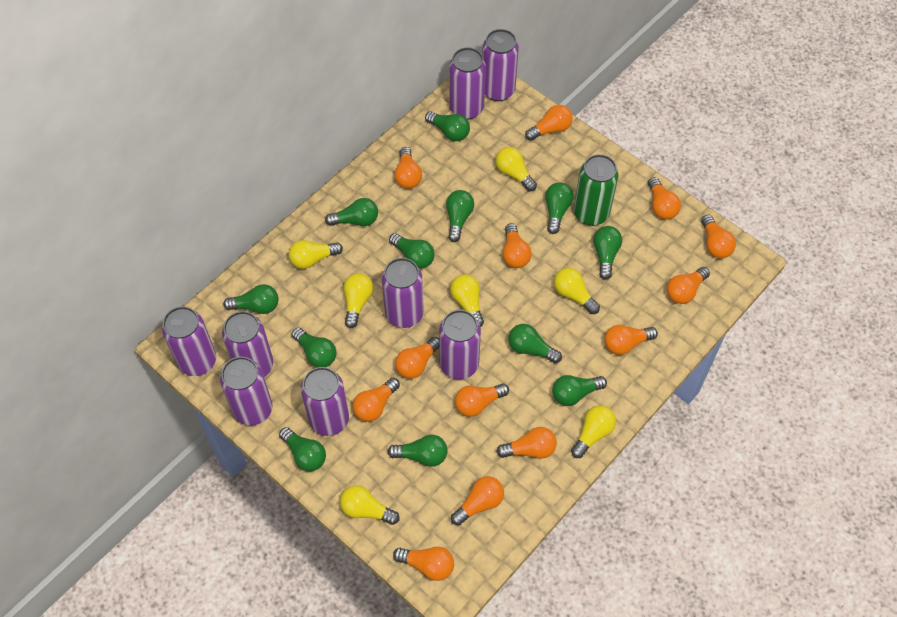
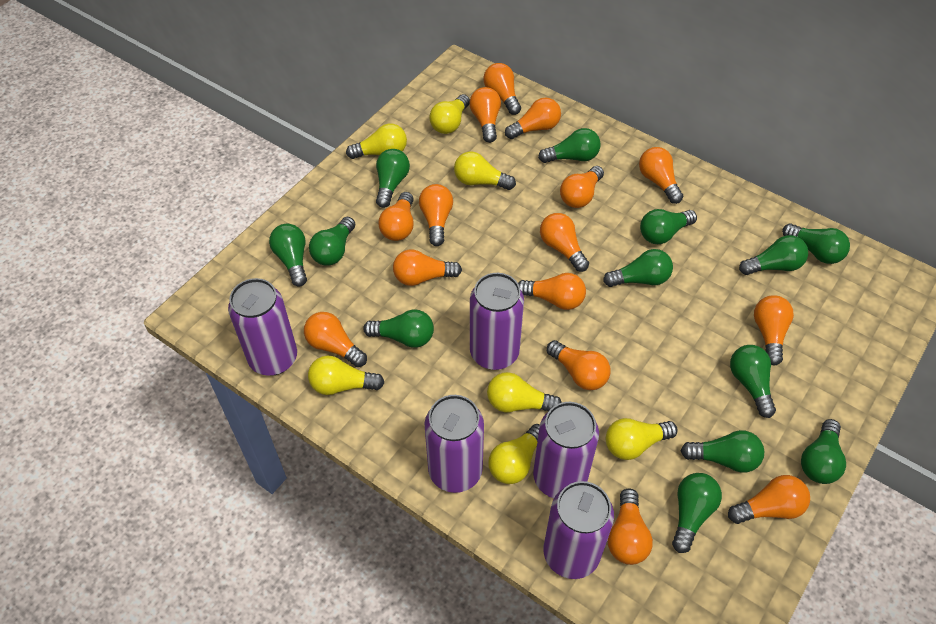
green can: [574,154,619,226] = 1 -> none = 0
green light bulb: [223,284,279,314] [279,427,326,471] [292,328,337,367] [325,198,378,226] [387,435,448,467] [389,233,435,269] [425,112,470,141] [446,190,474,242] [508,324,562,363] [545,182,574,234] [552,375,607,406] [593,226,622,280] = 12 -> [269,224,307,287] [309,217,355,265] [363,309,434,348] [376,149,410,208] [538,128,601,163] [603,249,673,287] [640,209,697,244] [672,473,722,553] [681,430,764,473] [730,345,776,418] [739,235,808,275] [782,223,850,264] [801,419,846,484] = 13
orange light bulb: [352,378,400,422] [393,547,454,581] [394,147,422,189] [395,337,439,379] [451,476,504,526] [455,383,509,417] [496,427,557,459] [502,223,532,268] [525,105,573,141] [604,325,658,355] [648,177,681,220] [667,267,710,304] [701,215,736,259] = 13 -> [304,312,367,367] [378,192,414,241] [393,250,462,286] [419,184,453,246] [469,87,501,143] [483,63,521,115] [505,97,561,139] [518,273,586,310] [540,213,589,272] [547,340,610,390] [560,166,604,208] [608,488,653,565] [639,147,683,204] [728,475,810,524] [754,295,794,366] = 15
purple can: [162,306,216,376] [220,356,273,426] [222,311,273,377] [301,367,349,436] [382,258,424,328] [439,310,481,379] [449,47,486,120] [482,29,519,101] = 8 -> [228,278,297,376] [425,395,484,493] [470,273,524,370] [533,402,599,498] [543,481,614,579] = 5

